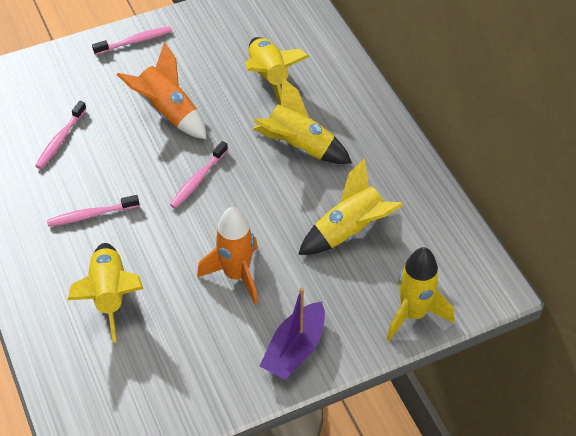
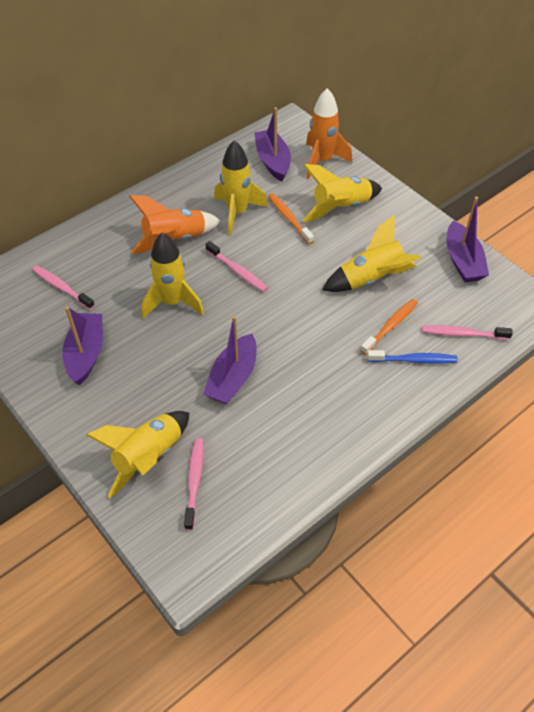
blue toothbrush: none = 0 -> [367,350,458,364] = 1
orange toothbrush: none = 0 -> [268,193,314,244] [360,299,418,355] = 2
purple boat: [260,287,325,380] = 1 -> [62,306,103,385] [203,316,256,404] [254,107,291,181] [446,196,489,282] = 4

